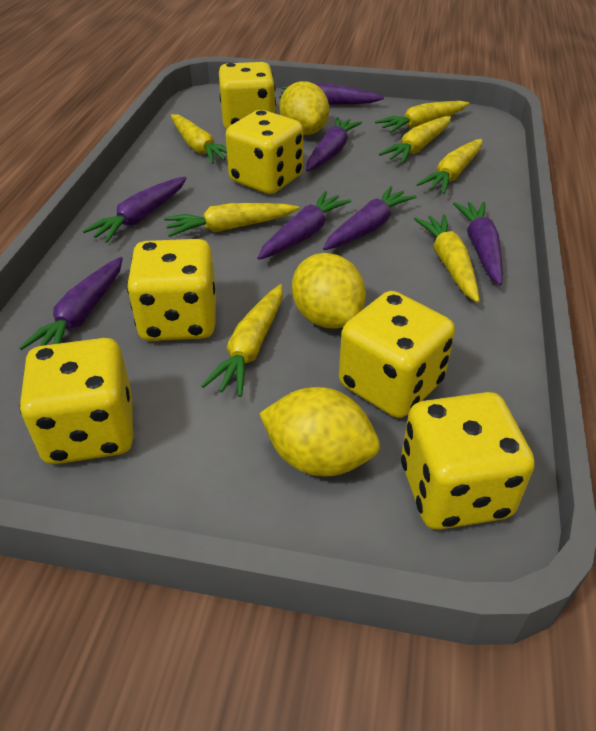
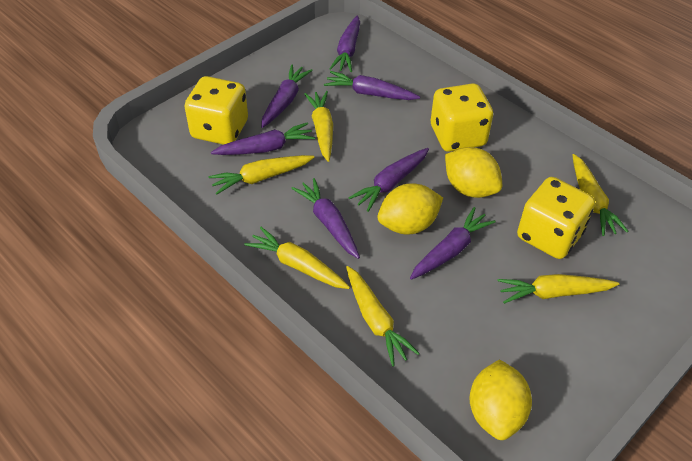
yellow carrot: [164,203,299,237] [171,114,227,164] [201,284,283,397] [375,101,469,133] [379,116,451,164] [414,214,480,303] [417,139,482,194] = 7 -> [208,155,314,195] [244,227,350,289] [304,91,333,162] [346,266,420,367] [497,274,619,304] [572,154,629,236] = 6
yellow dice: [20,338,133,464] [127,239,216,341] [219,62,276,130] [226,110,303,194] [339,291,455,418] [401,392,535,530] = 6 -> [185,76,248,145] [431,83,493,152] [517,177,595,259] = 3

